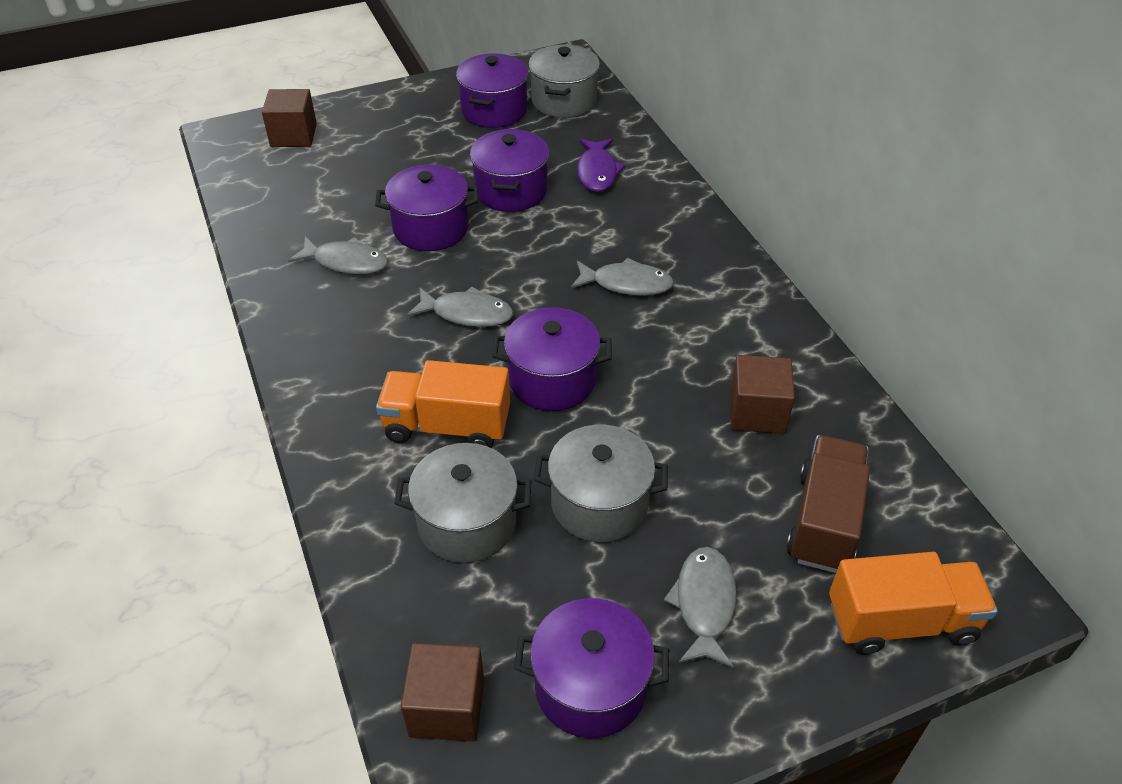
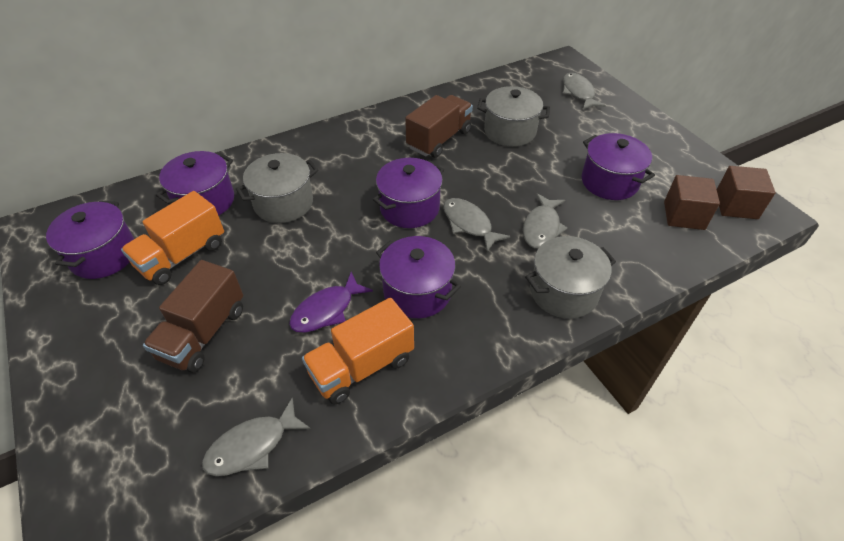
brown cube: [262,89,317,147] [401,643,484,741] [730,355,795,434] = 3 -> [664,175,720,230] [717,166,776,219] = 2
brown truck: [786,435,870,573] = 1 -> [143,260,243,372] [405,95,473,158] = 2

